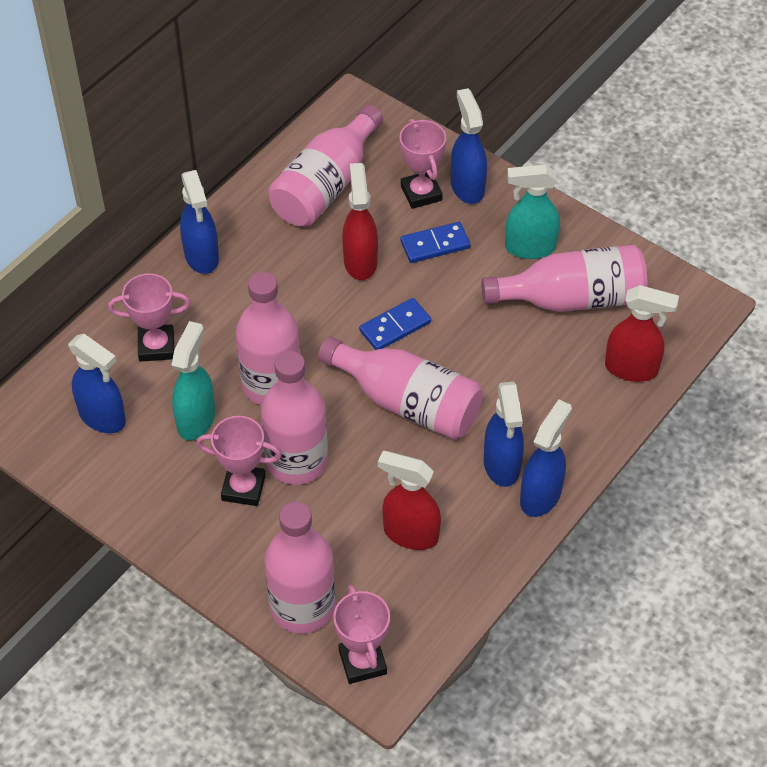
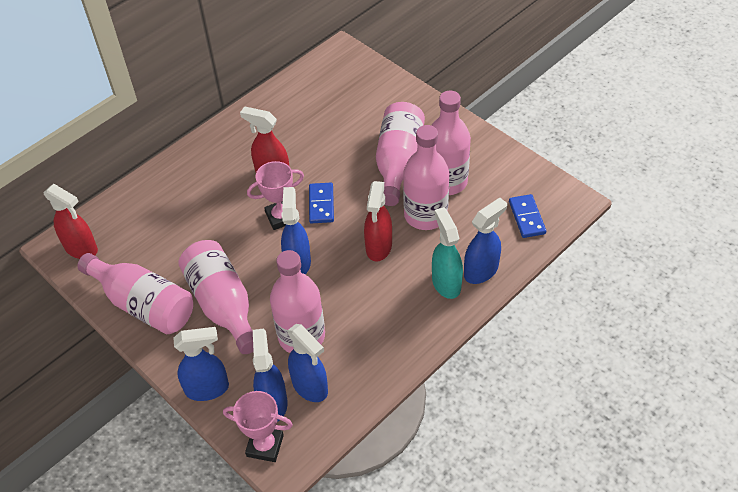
pink trophy: [108,273,190,362] [196,416,282,506] [333,585,390,684] [400,119,446,209] = 4 -> [223,391,293,462] [247,161,304,230] = 2
turquoise spray bottle: [171,321,215,440] [505,164,560,259] = 2 -> [432,207,463,299] = 1

